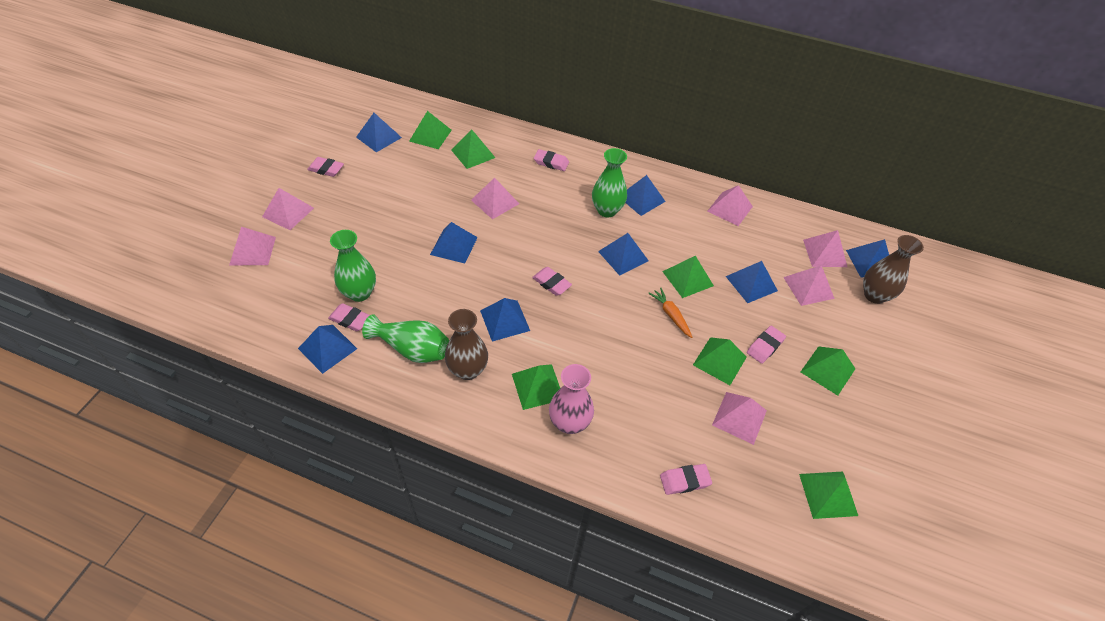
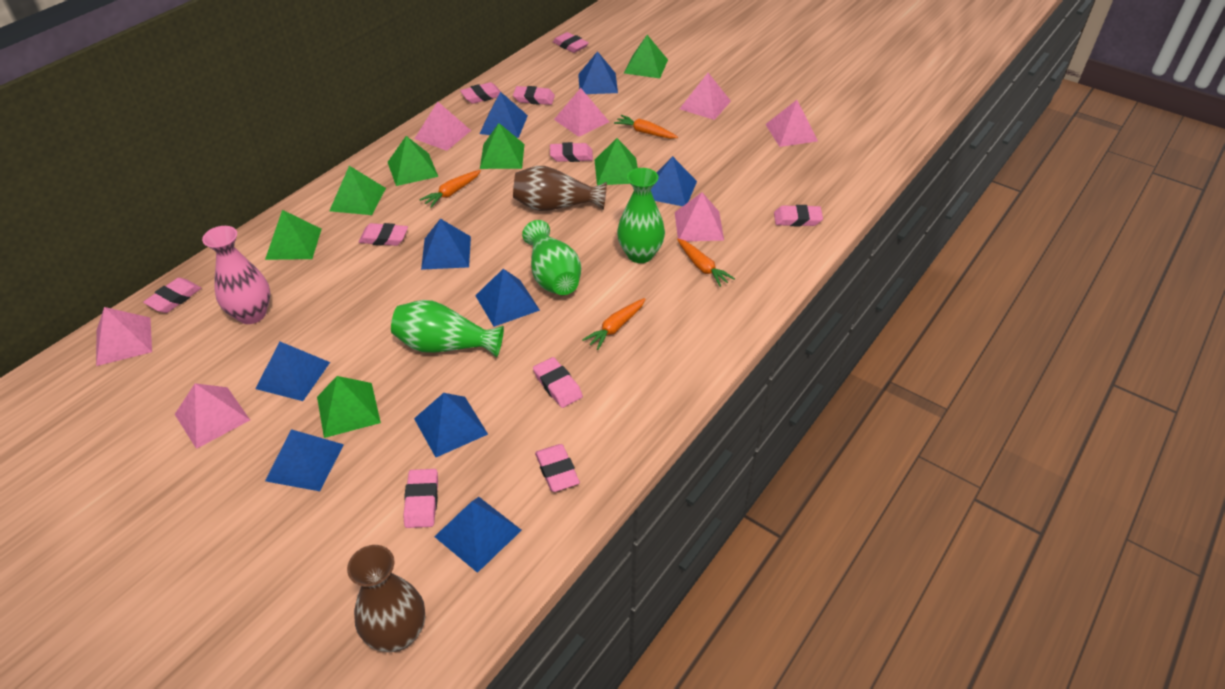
blue pyramid: [298,325,357,374] [356,113,402,152] [430,222,478,264] [480,298,530,341] [598,233,649,276] [626,175,666,216] [726,261,778,303] [846,239,889,278] = 8 -> [255,342,330,401] [265,429,344,491] [414,393,488,457] [421,219,471,270] [434,497,522,573] [475,269,540,327] [480,92,528,138] [578,51,618,94] [651,156,697,206] = 9
orange carrot: [648,287,692,338] = 1 -> [419,170,481,208] [582,298,645,350] [614,115,678,139] [677,239,735,287] = 4
pink eraser: [307,157,344,177] [328,303,370,331] [532,267,572,296] [534,149,569,171] [660,464,712,495] [747,326,786,364] = 6 -> [143,278,201,313] [359,223,408,246] [403,469,438,528] [460,82,501,104] [513,86,555,105] [533,357,583,408] [535,444,580,492] [550,142,593,162] [553,32,589,53] [774,205,823,226] = 10

